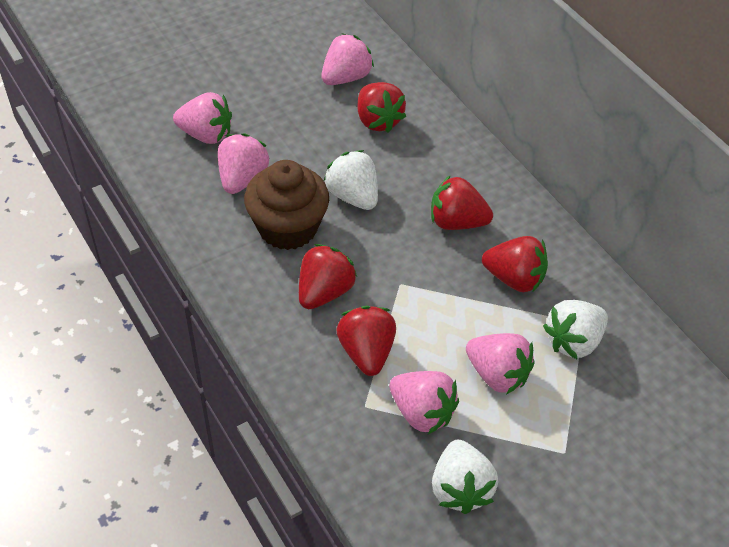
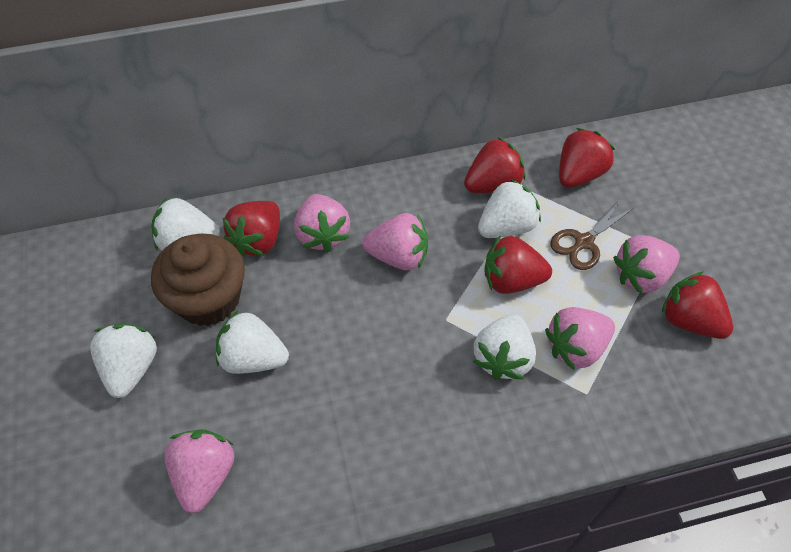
brown scissors: none = 0 -> [550,201,635,270] = 1
white strawberry: [324,150,378,210] [432,440,498,514] [543,300,608,359] = 3 -> [90,324,157,398] [151,197,220,251] [216,311,289,374] [473,314,536,380] [478,179,541,238] = 5

